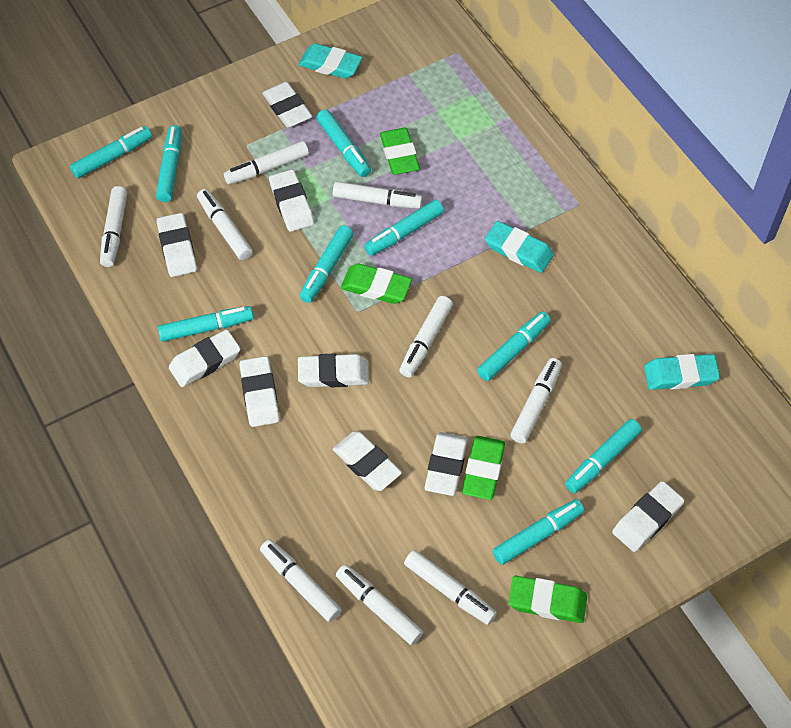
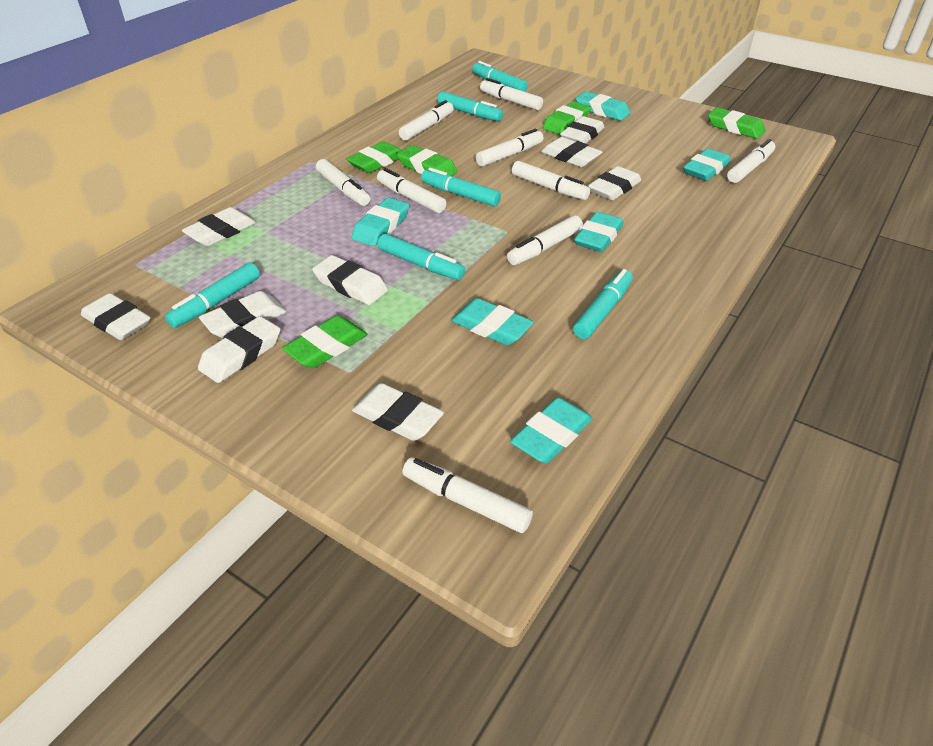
green eraser: [341,264,412,304] [380,128,420,175] [462,436,505,500] [509,576,587,623] = 4 -> [282,315,367,368] [346,141,402,173] [397,145,457,176] [543,101,591,135] [708,107,766,139] = 5
turquoise eraser: [299,43,362,79] [485,221,554,273] [644,354,720,390] = 3 -> [352,198,409,246] [451,298,534,345] [510,397,593,464] [574,212,624,252] [576,91,630,121] [683,148,731,181] = 6
turquoise marker: [70,126,152,179] [156,125,182,202] [158,306,254,342] [300,225,354,303] [316,109,371,177] [364,199,444,256] [477,311,551,381] [493,499,584,565] [565,419,642,493] = 9 -> [165,263,260,328] [378,234,465,280] [421,168,501,207] [437,91,503,121] [472,61,528,92] [573,269,633,339] = 6

